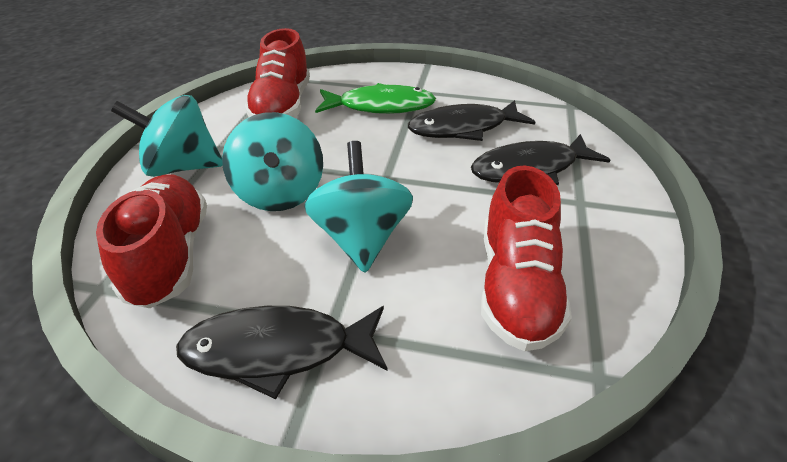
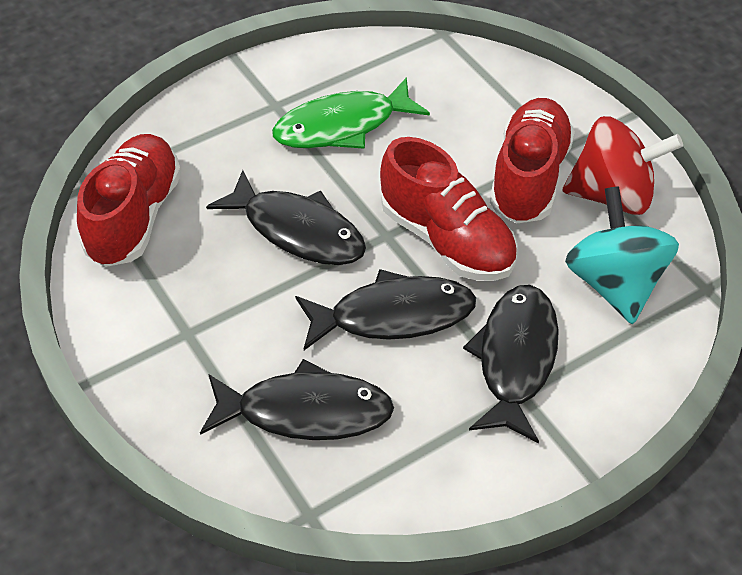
black fish: [176,306,388,399] [408,100,536,141] [471,134,610,185] = 3 -> [200,359,394,440] [206,170,366,265] [295,269,476,350] [463,285,559,444] = 4
red spinning top: none = 0 -> [562,116,683,215] = 1
turquoise spinning top: [111,95,223,177] [222,112,323,211] [304,141,413,273] = 3 -> [565,186,679,324] = 1

